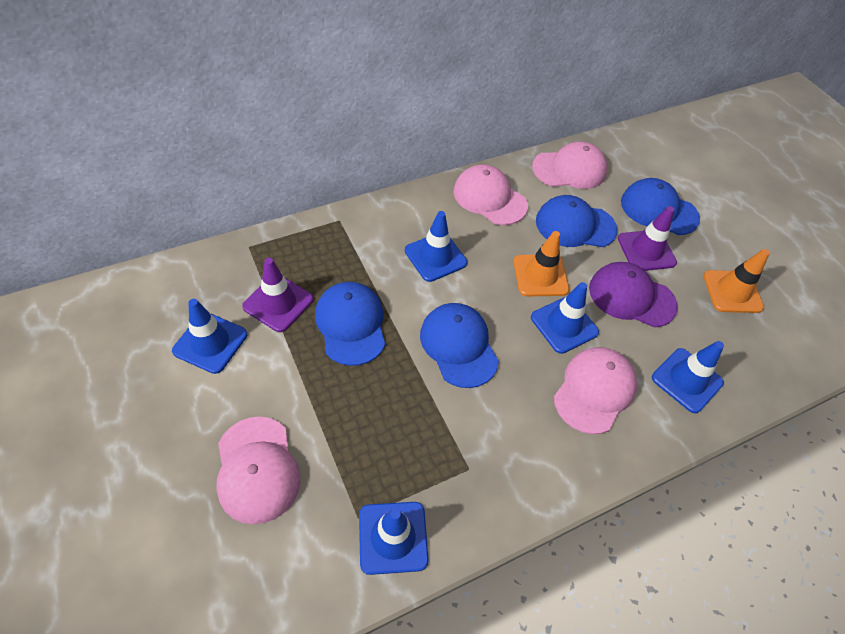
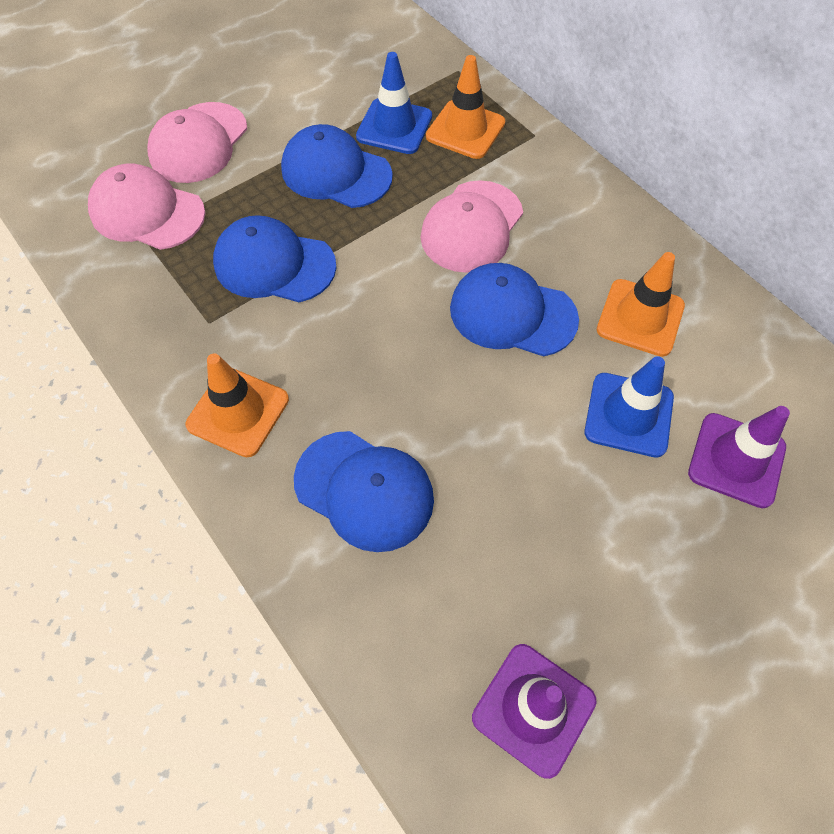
blue traffic cone: [172,299,247,374] [359,502,429,575] [405,211,467,282] [531,282,599,354] [652,341,724,413] = 5 -> [356,52,432,154] [584,356,674,458] = 2
orange traffic cone: [513,231,569,296] [703,249,770,313] = 2 -> [185,353,289,457] [426,55,505,159] [597,252,685,357] = 3
pink cap: [216,417,301,524] [453,164,528,225] [532,141,607,189] [554,347,637,434] = 4 -> [88,164,205,250] [147,102,247,183] [421,180,523,273] = 3
purple cap: [589,262,678,327] = 1 -> none = 0

